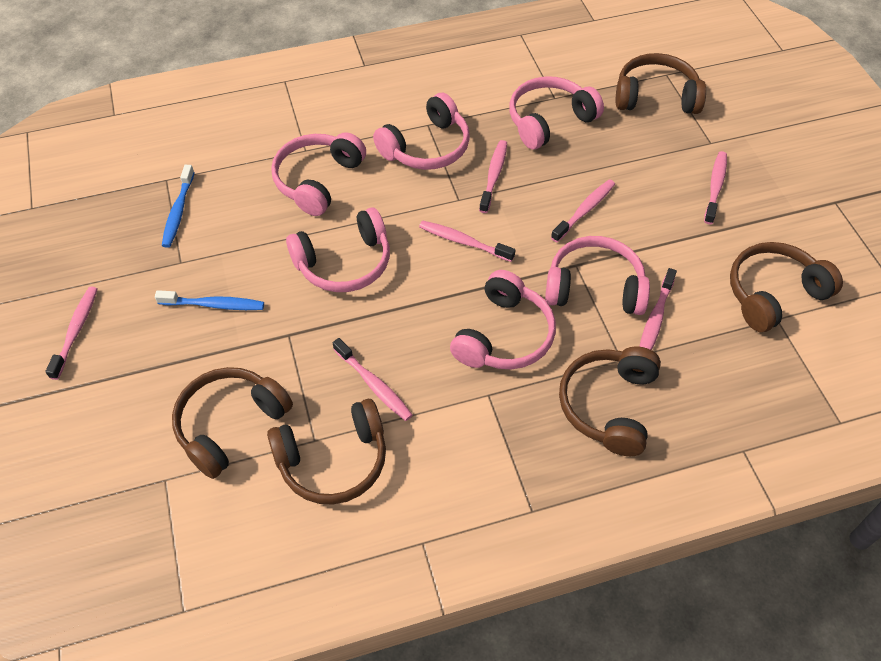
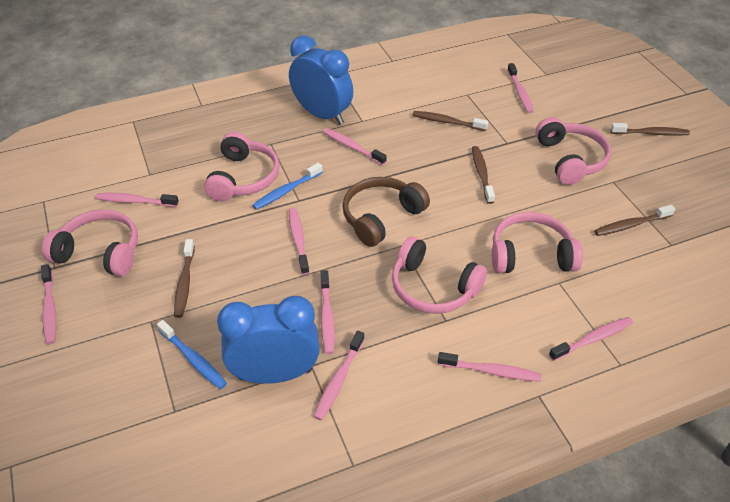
blue clock: none = 0 -> [217,296,320,384] [289,35,353,125] = 2
brown headphones: [172,367,293,479] [267,399,386,505] [559,347,661,456] [616,53,706,114] [730,242,843,332] = 5 -> [342,177,430,247] = 1
brown toothbrush: none = 0 -> [174,239,195,318] [413,111,488,131] [472,146,495,204] [594,205,675,236] [611,123,690,136] = 5
pink headphones: [271,132,366,216] [286,207,390,292] [373,93,470,170] [450,270,556,369] [509,76,604,149] [545,236,650,315] = 6 -> [42,209,138,276] [204,132,280,201] [392,236,487,314] [492,212,583,273] [535,117,611,185] = 5
pink toothbrush: [45,287,98,380] [333,338,413,421] [419,221,515,262] [479,140,507,213] [551,179,615,242] [639,268,677,350] [704,151,727,224] = 7 -> [41,264,56,344] [95,193,179,207] [289,208,309,275] [313,331,365,420] [320,270,335,354] [323,128,387,165] [438,352,541,382] [507,63,534,113] [549,317,633,361] = 9

